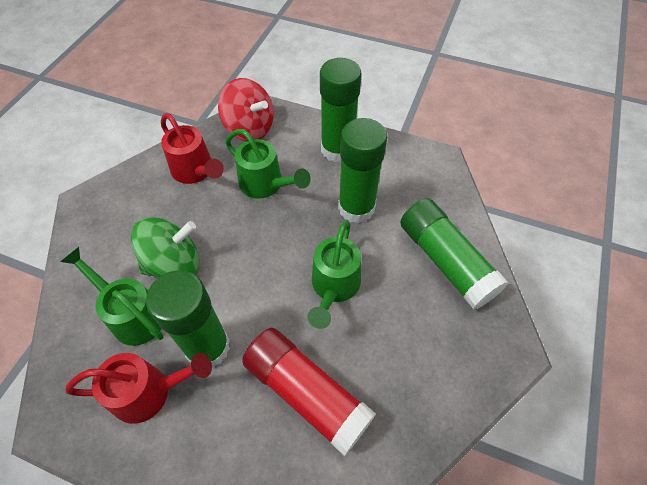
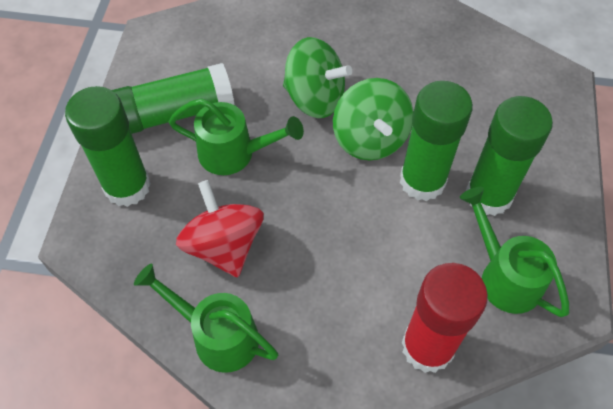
green spinning top: [131,217,200,277] = 1 -> [283,37,352,118] [333,78,414,160] = 2
red watering can: [66,353,212,424] [161,113,224,184] = 2 -> none = 0

